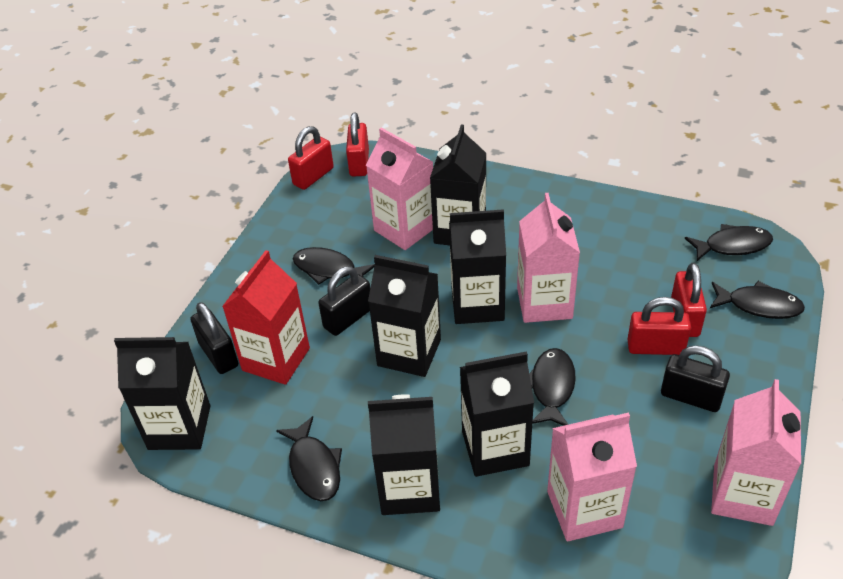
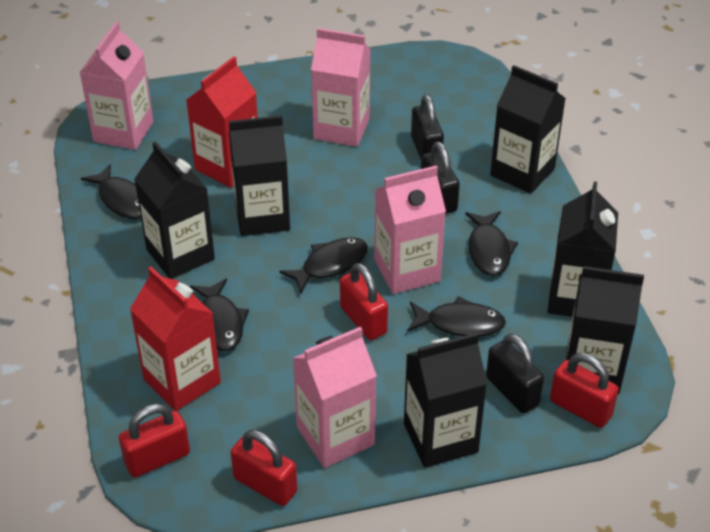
red carton: [222,250,310,385] = 1 -> [130,267,221,411] [187,56,258,188] = 2

